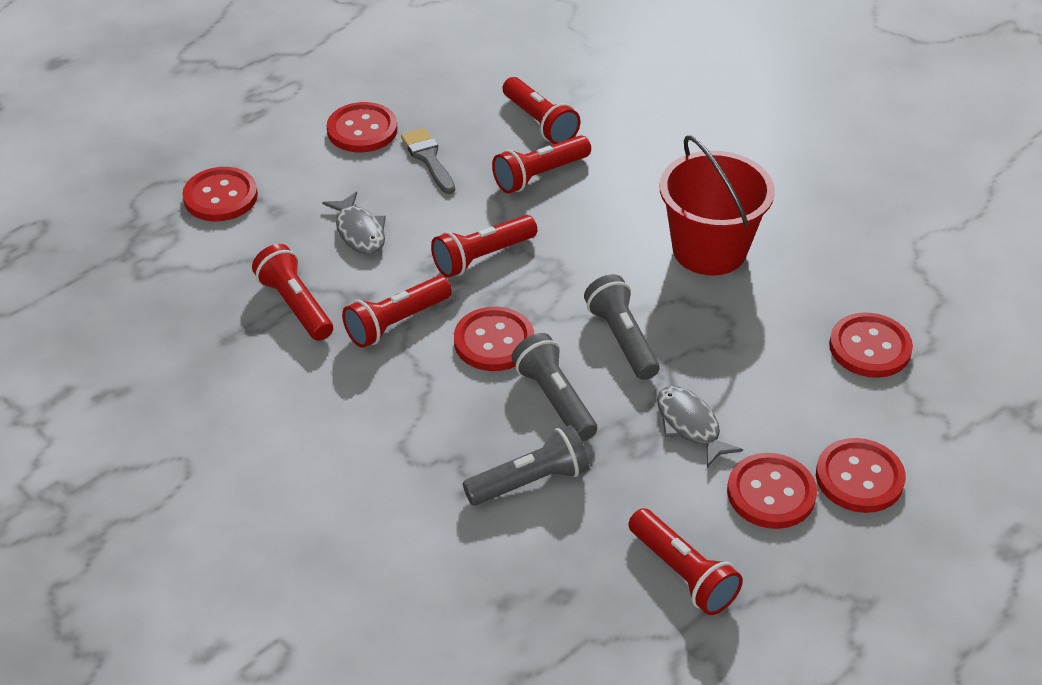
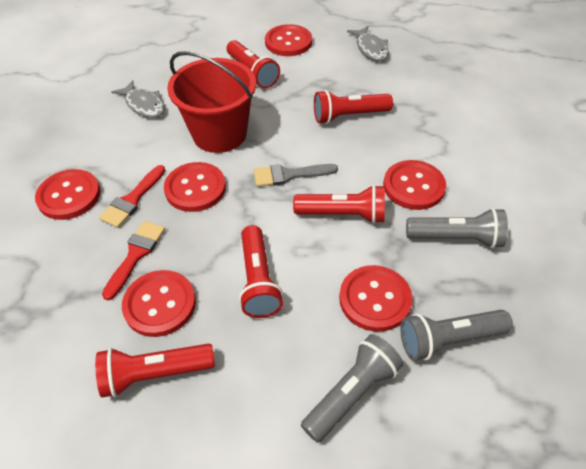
red brush: none = 0 -> [99,165,165,228] [102,221,165,300] = 2
red flashlight: [252,244,333,341] [342,276,452,348] [431,215,537,278] [492,135,591,193] [502,77,581,144] [628,508,743,615] = 6 -> [95,343,215,398] [227,40,280,88] [239,225,283,318] [293,185,385,224] [314,90,393,124] = 5

